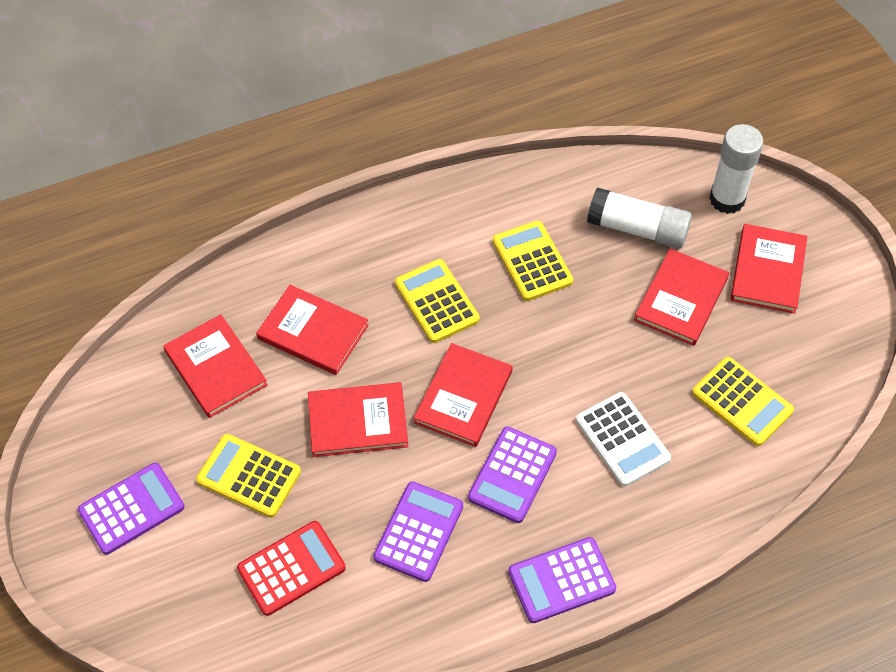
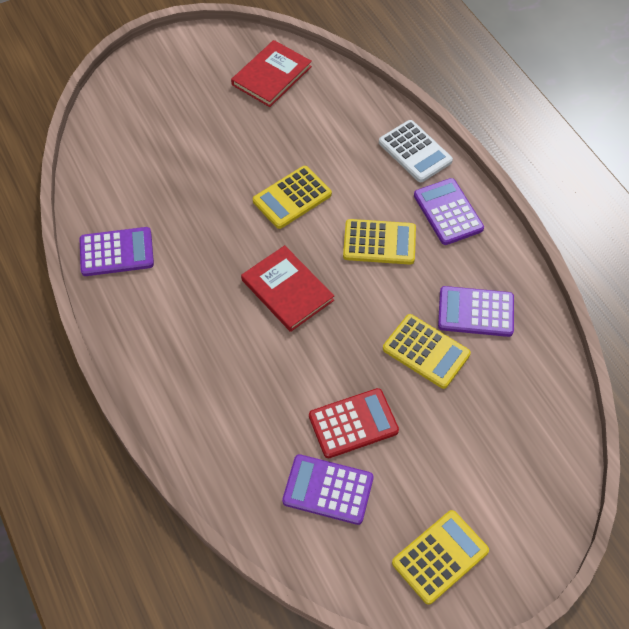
red book: [163,314,268,418] [256,285,369,375] [308,382,408,457] [414,343,513,447] [634,249,729,346] [731,224,807,314] = 6 -> [231,40,312,107] [241,245,334,332] = 2
white glue stick: [587,188,692,249] [709,124,764,214] = 2 -> none = 0

